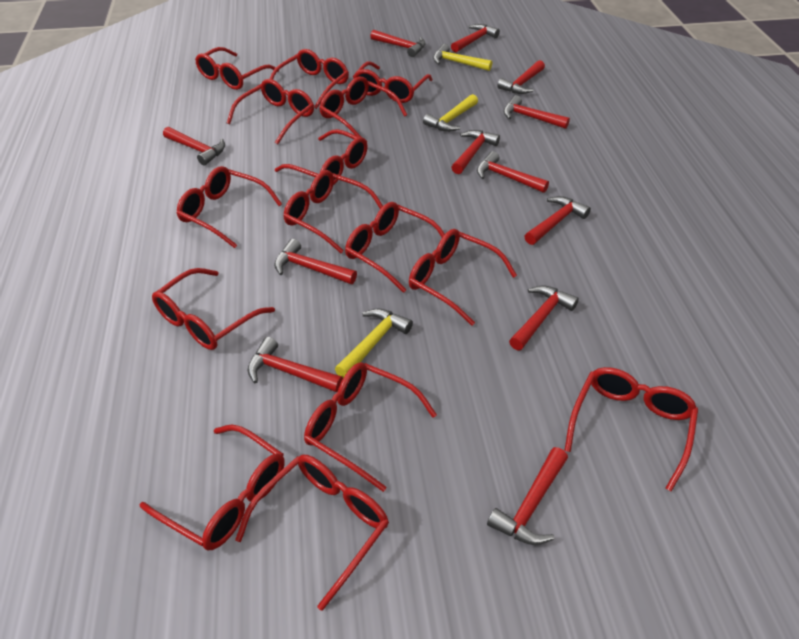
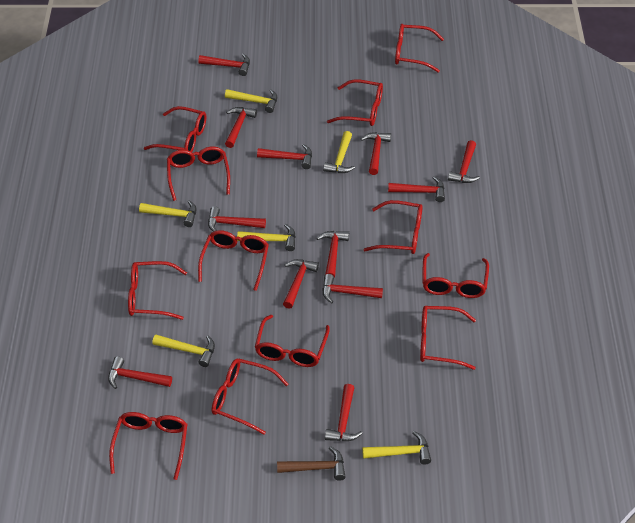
brown hammer: none = 0 -> [277,446,345,481] = 1
red glasses: [140,425,285,550] [152,268,275,350] [176,166,282,248] [195,47,279,90] [227,79,314,144] [235,454,389,611] [270,49,349,109] [275,129,368,185] [284,170,383,253] [304,362,437,492] [319,77,407,137] [345,202,445,293] [353,61,433,103] [409,229,517,326] [564,367,698,492] = 15 -> [109,412,188,480] [128,261,187,320] [144,106,206,152] [167,147,230,201] [198,230,269,291] [212,359,288,435] [255,315,330,367] [327,79,383,126] [364,200,423,254] [395,24,444,72] [420,306,476,370] [423,253,489,298] = 12
yellow hammer: [335,308,413,378] [423,94,478,132] [433,44,492,71] = 3 -> [139,200,196,227] [152,335,215,367] [225,89,277,113] [237,224,296,251] [323,131,355,173] [362,431,431,465] = 6

